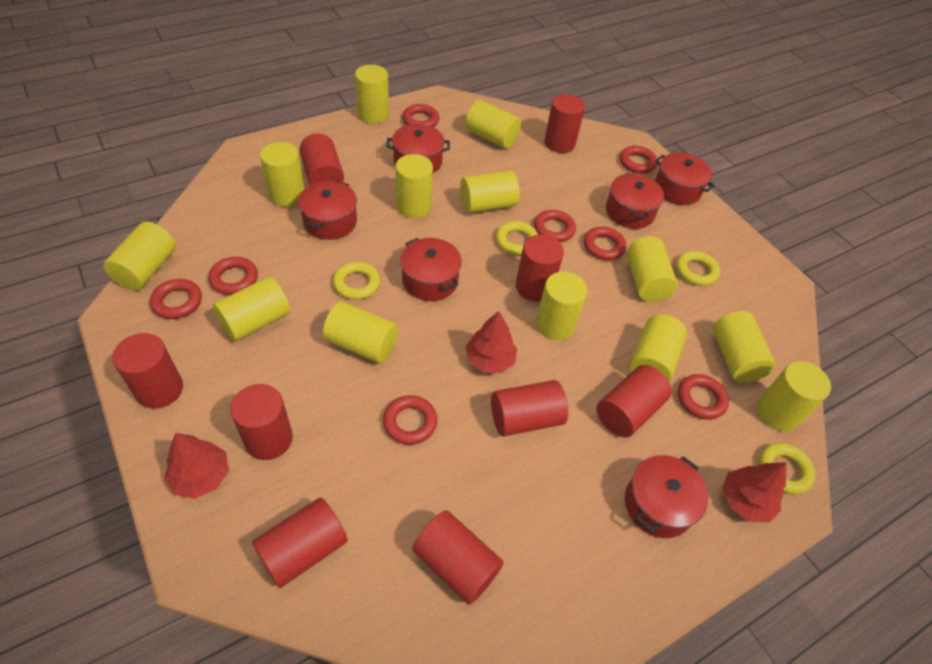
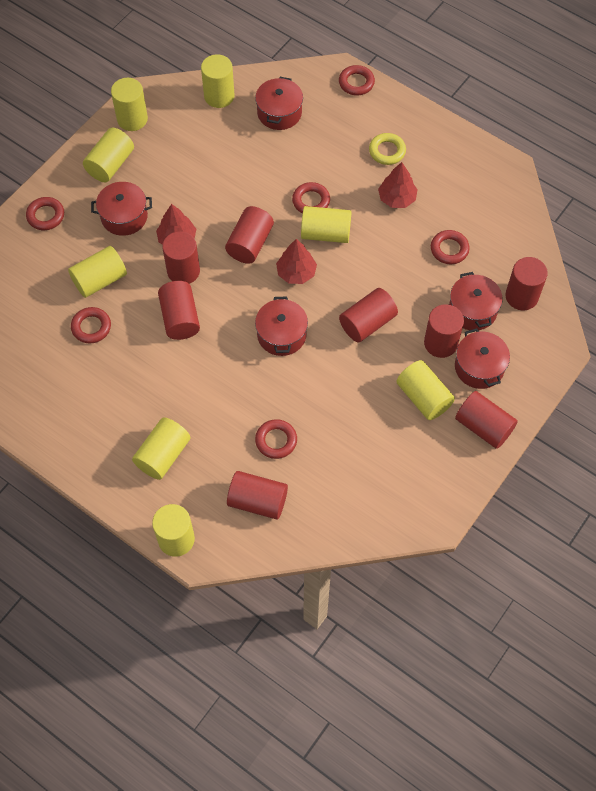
red cylinder: [112,333,183,409] [230,384,293,460] [252,498,348,588] [300,133,344,185] [412,510,504,605] [491,380,568,437] [516,235,564,301] [544,94,585,153] [597,365,672,437] = 9 -> [158,281,200,340] [162,231,200,284] [225,206,274,264] [227,471,288,520] [339,288,398,342] [424,304,464,358] [455,391,518,449] [505,257,548,310] = 8
red pot: [298,181,357,240] [387,124,450,173] [400,238,462,301] [606,173,664,229] [625,455,708,538] [655,153,715,205] = 6 -> [91,182,152,236] [255,77,303,130] [255,296,308,356] [449,272,503,330] [455,328,510,389] = 5
red ring: [150,279,202,319] [208,257,258,295] [383,395,437,445] [402,104,439,127] [534,210,576,242] [584,227,626,260] [620,146,657,174] [678,374,729,420] = 8 -> [26,197,64,230] [71,307,111,344] [255,419,297,459] [292,182,330,214] [339,65,375,95] [431,230,470,264] = 6
yellow cylinder: [103,222,176,290] [213,276,290,341] [260,142,304,207] [323,301,398,363] [355,65,389,124] [395,154,433,218] [460,171,520,213] [465,100,521,149] [536,272,588,340] [627,236,678,302] [629,314,687,382] [713,311,776,383] [757,361,831,431] = 13 -> [68,246,127,298] [83,127,134,182] [111,78,148,131] [132,417,191,480] [152,504,195,557] [201,54,235,108] [301,206,351,243] [396,360,455,420] = 8
yellow ring: [333,262,380,300] [496,221,538,255] [676,251,720,286] [759,443,815,494] = 4 -> [369,133,406,165] = 1

